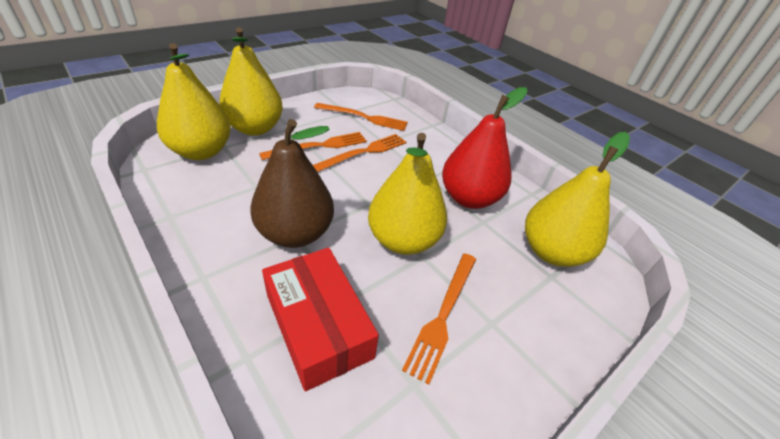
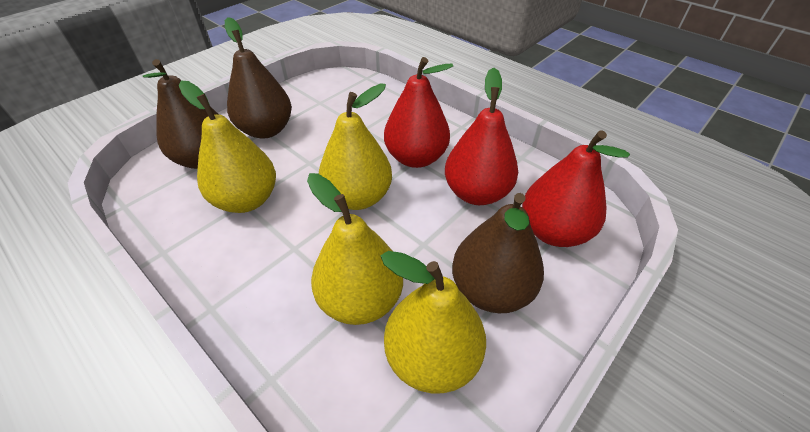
brown pear: [251,119,334,248] = 1 -> [143,59,218,169] [225,17,292,138] [452,193,544,313] = 3
orange fork: [259,132,367,160] [313,134,407,172] [314,103,408,131] [402,253,476,385] = 4 -> none = 0
red box: [262,248,379,392] = 1 -> none = 0
red pear: [442,87,528,209] = 1 -> [384,57,453,168] [445,67,518,205] [522,130,630,247] = 3

